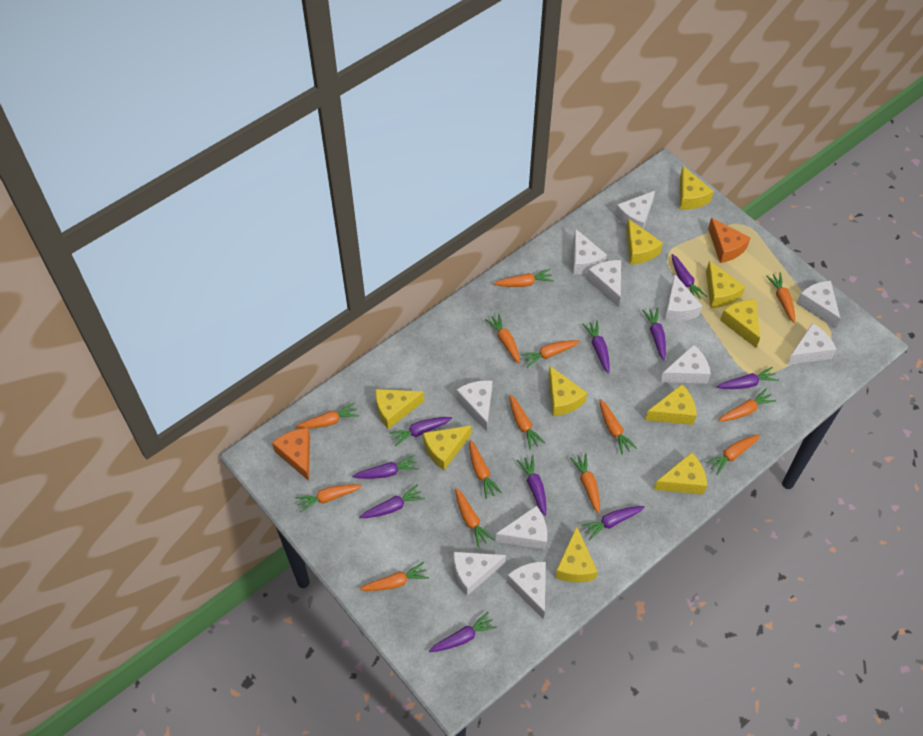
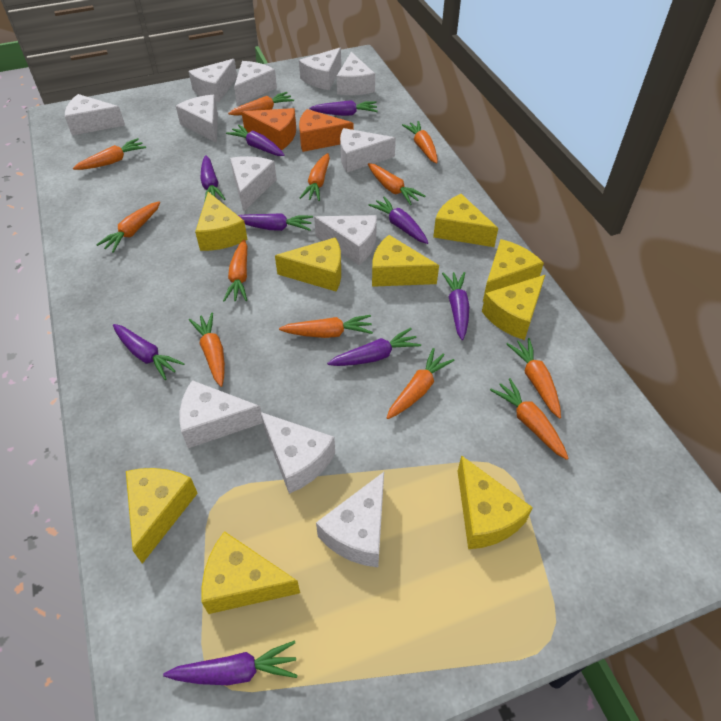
orange carrot: [295,402,359,429] [295,484,362,513] [360,562,429,591] [455,488,494,548] [469,440,502,499] [485,313,520,364] [493,269,554,287] [509,394,545,450] [520,340,580,368] [570,453,600,514] [600,399,637,455] [705,434,760,475] [718,389,776,422] [766,273,795,323] = 14 -> [73,138,146,170] [96,201,160,253] [189,313,225,387] [223,240,247,302] [228,92,294,116] [279,315,373,338] [300,153,330,201] [368,163,425,205] [387,348,455,419] [402,121,438,164] [490,378,569,460] [507,338,561,418] = 12
purple carrot: [352,455,419,479] [359,484,425,518] [389,417,452,447] [429,612,497,652] [517,455,547,516] [581,506,645,540] [582,320,610,373] [642,308,666,360] [671,254,707,299] [716,367,779,389] = 10 -> [113,324,185,380] [163,641,298,685] [200,155,225,203] [226,125,284,156] [238,213,313,231] [309,100,378,116] [327,328,421,366] [369,196,428,244] [442,272,470,340] = 9
white cheese: [454,552,506,596] [456,380,492,432] [495,506,547,550] [507,562,546,619] [573,229,607,275] [587,260,621,307] [615,191,655,229] [660,345,711,384] [665,274,702,321] [787,323,837,365] [796,281,840,328] = 11 -> [65,94,125,136] [176,95,218,143] [179,380,263,448] [189,59,237,102] [230,156,277,211] [234,61,277,105] [260,412,335,494] [299,48,341,90] [314,215,377,265] [316,472,384,567] [337,52,375,95] [340,128,396,172] = 12
yellow cheese: [376,389,424,429] [423,425,472,470] [548,366,587,416] [555,526,598,582] [626,219,663,265] [645,384,697,425] [654,452,707,494] [680,166,714,210] [706,261,745,308] [720,300,760,348] = 10 -> [126,468,198,564] [195,192,248,251] [201,531,300,614] [275,237,341,291] [372,235,439,287] [433,194,498,247] [458,455,533,549] [482,275,545,340] [483,239,544,301] = 9

